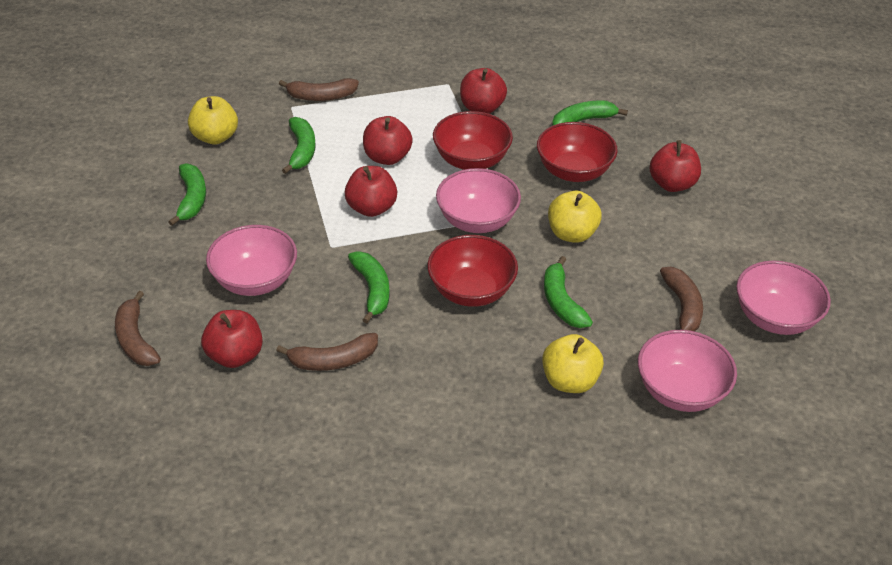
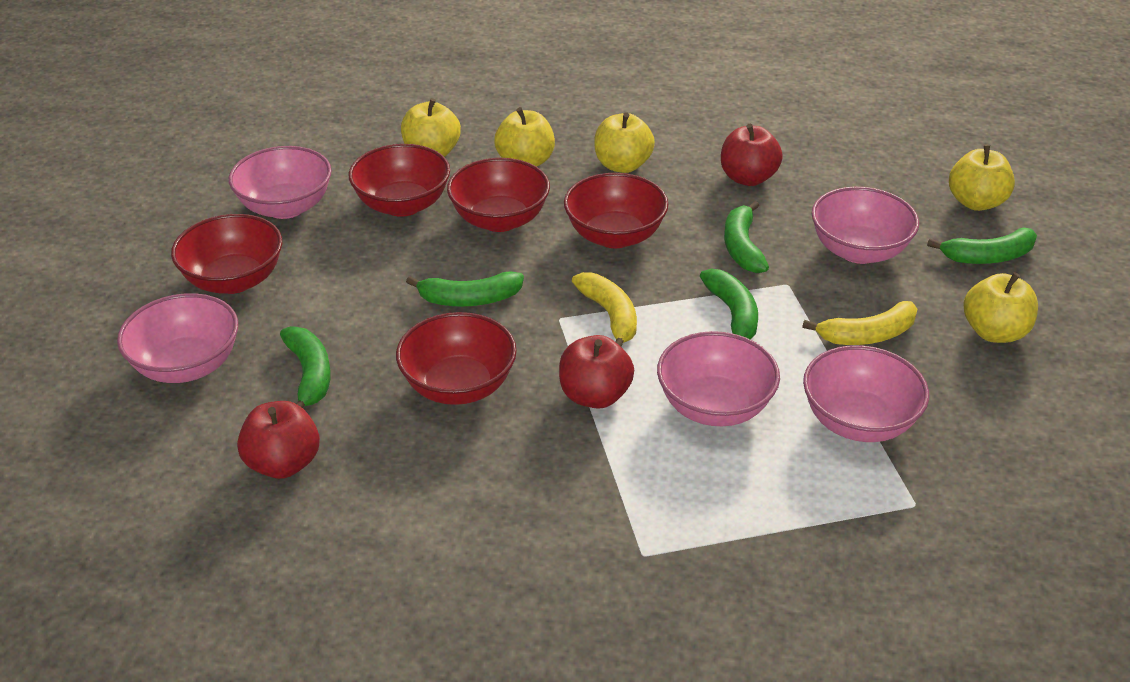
brown banana: [115,291,161,366] [276,333,378,371] [279,78,359,101] [660,267,703,331] = 4 -> none = 0
pink bowl: [206,225,297,296] [436,168,521,233] [638,330,737,412] [736,261,831,335] = 4 -> [117,293,238,383] [229,146,332,219] [657,331,780,426] [803,345,929,442] [812,187,919,264] = 5
red apple: [201,310,263,368] [344,166,397,217] [363,116,413,165] [460,68,507,114] [649,140,701,192] = 5 -> [237,401,320,479] [559,335,634,409] [721,124,783,186] = 3
red bowl: [427,235,518,307] [433,111,513,170] [537,122,617,182] = 3 -> [171,214,282,294] [349,144,450,217] [396,312,517,405] [447,158,550,232] [564,173,669,248] = 5
yellow apple: [188,96,238,145] [542,334,604,393] [548,191,602,243] = 3 -> [401,98,461,157] [494,107,555,167] [594,112,655,173] [949,145,1015,211] [963,272,1038,343] = 5
yellow banana: none = 0 -> [572,272,637,347] [802,301,917,345] = 2

